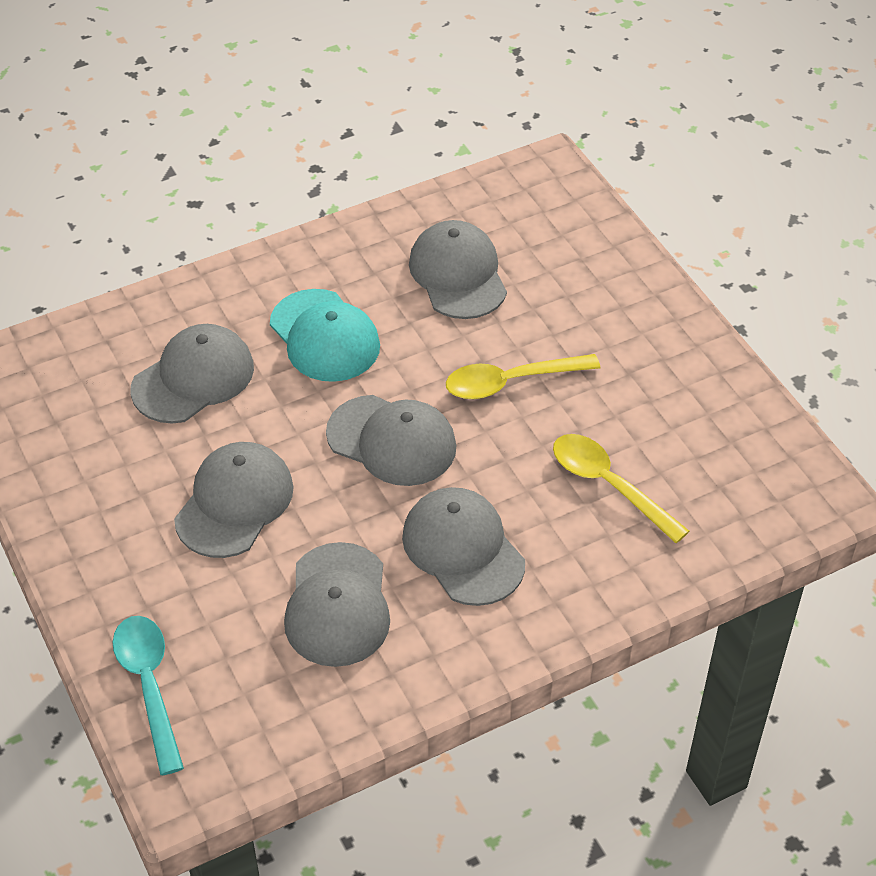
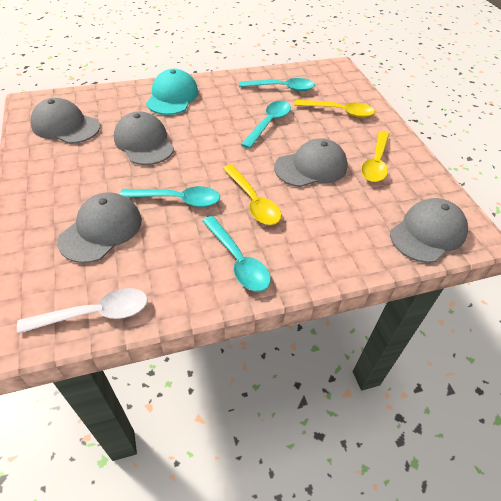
grey cap: [130,324,254,424] [174,442,294,558] [284,542,390,667] [326,395,457,486] [402,487,525,606] [409,220,507,319] = 6 -> [30,98,100,144] [57,192,142,263] [114,111,174,165] [274,138,348,187] [390,198,468,263] = 5
turquoise spoon: [113,616,184,775] = 1 -> [120,186,220,207] [202,216,271,292] [239,78,315,91] [241,101,291,149] = 4
white spoon: none = 0 -> [17,288,148,334] = 1
yellow spoon: [446,354,600,399] [553,434,689,543] = 2 -> [223,164,281,225] [294,100,375,118] [361,131,389,182] = 3

